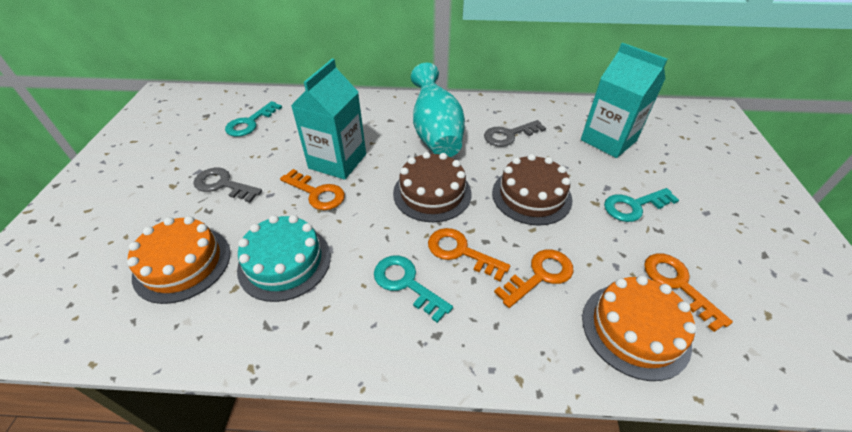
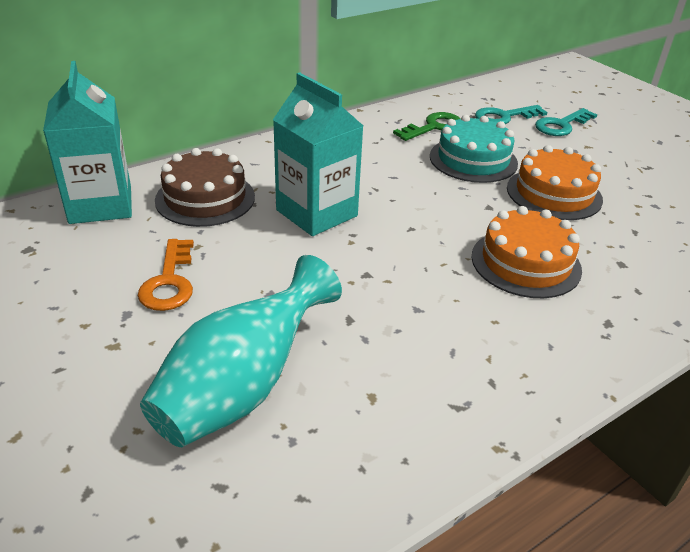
brown cake: [393,152,471,222] [492,154,572,226] = 2 -> [155,148,255,227] = 1
green key: none = 0 -> [393,112,461,141] = 1
grey key: [193,168,262,203] [484,120,546,147] = 2 -> none = 0
orange key: [280,169,345,210] [428,228,510,281] [494,249,574,308] [644,253,733,332] = 4 -> [138,239,194,311] = 1
turquoise key: [225,101,282,137] [374,255,453,323] [604,188,679,222] = 3 -> [475,105,547,124] [535,108,597,136] = 2

